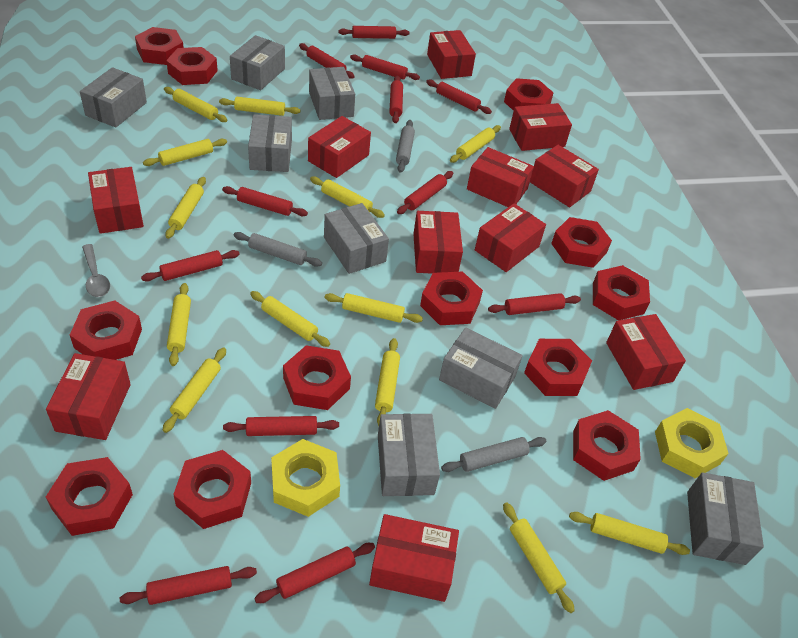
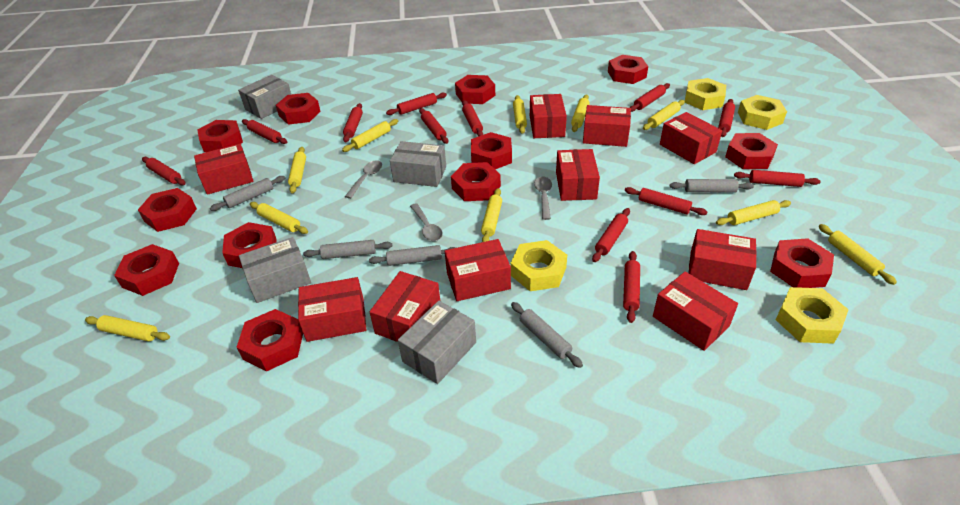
grey box: [80,67,147,128] [230,35,285,90] [248,114,292,172] [309,67,355,120] [324,203,389,274] [378,413,440,496] [439,327,523,409] [687,472,764,565] = 8 -> [238,75,291,119] [239,237,311,303] [390,141,446,187] [398,301,476,384] = 4
grey rolling pin: [234,232,322,267] [396,120,415,173] [441,437,546,472] = 3 -> [210,176,285,211] [303,240,392,259] [369,245,456,266] [511,302,583,368] [670,179,754,193] = 5
grey spoon: [82,244,110,297] = 1 -> [345,160,382,199] [410,203,443,241] [534,176,552,220] = 3
red box: [46,353,131,440] [88,167,144,234] [308,116,371,178] [369,514,459,602] [413,211,463,274] [427,30,476,79] [467,147,534,207] [475,203,546,272] [509,103,572,151] [530,145,599,208] [606,314,686,390] = 11 -> [194,144,254,195] [298,277,366,342] [369,271,440,342] [445,239,511,301] [530,94,567,138] [556,149,600,201] [583,105,631,147] [653,271,738,351] [660,112,722,164] [689,229,757,290] = 10
yellow nut: [271,439,340,517] [655,408,729,478] = 2 -> [511,240,567,291] [685,78,726,110] [738,95,787,130] [776,287,849,344] = 4
yellow rolling pin: [143,139,227,166] [163,347,226,433] [164,87,228,122] [165,177,206,239] [167,283,191,366] [219,97,300,116] [250,291,330,347] [310,177,385,218] [324,293,423,323] [375,338,400,426] [450,125,501,163] [503,502,575,613] [569,512,690,555] = 13 -> [85,315,170,341] [250,202,308,234] [288,147,306,193] [342,119,398,152] [481,188,502,242] [513,95,527,134] [571,94,590,132] [643,100,685,130] [716,200,791,225] [819,224,897,285] = 10

